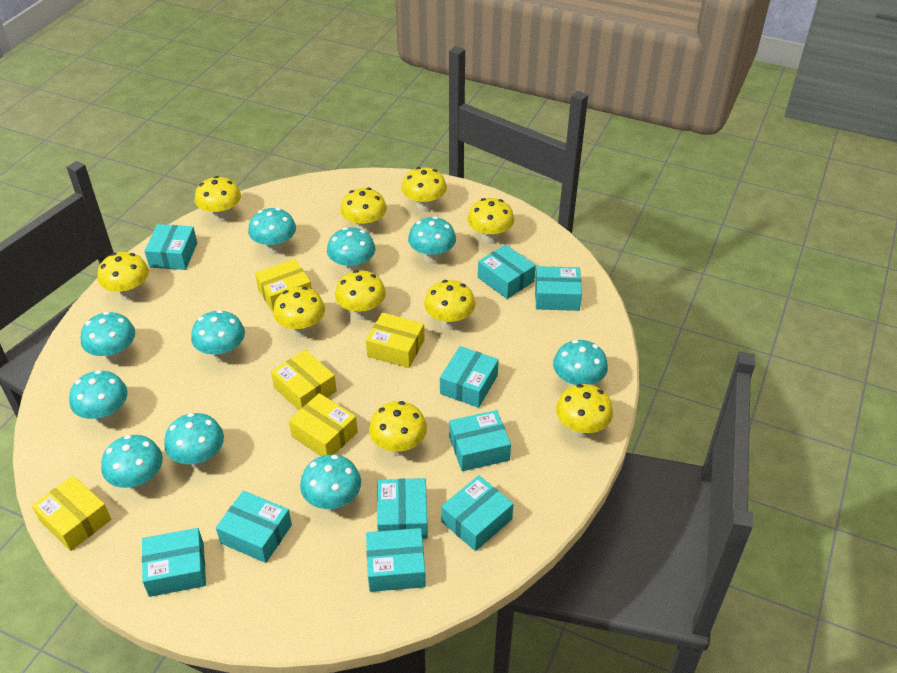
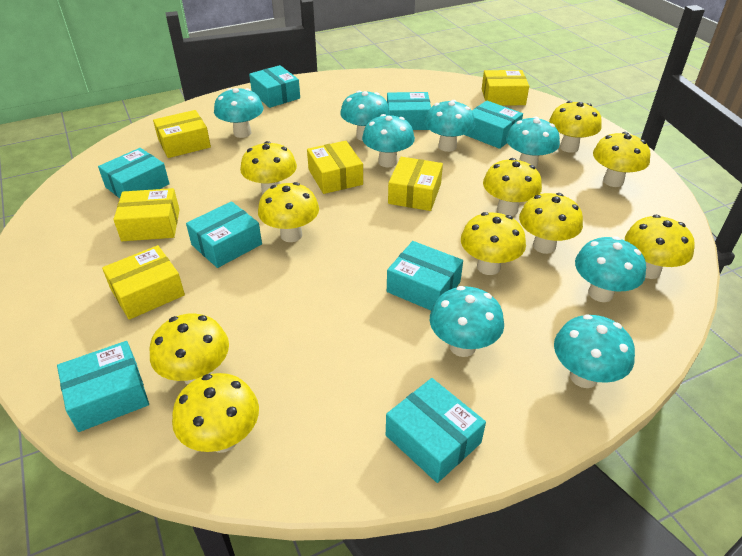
turquoise box: [142,528,206,597] [145,224,197,270] [216,491,292,563] [366,528,426,592] [377,478,428,539] [440,346,499,408] [441,475,514,551] [449,410,511,471] [478,244,536,299] [535,266,582,311] = 10 -> [57,341,149,432] [98,148,169,198] [186,201,262,268] [249,65,300,108] [386,378,486,483] [387,92,431,130] [387,241,463,310] [464,101,523,149] = 8
turquoise mushroom: [69,370,127,424] [81,312,135,363] [101,435,163,491] [164,413,224,468] [191,310,245,362] [248,208,296,255] [300,455,361,512] [327,227,375,274] [408,216,456,264] [553,340,608,387] = 10 -> [214,88,264,138] [340,91,390,141] [362,114,415,167] [424,100,475,152] [430,286,504,357] [506,116,560,168] [554,314,635,388] [575,236,646,302] = 8
yellow box: [32,476,111,551] [255,259,312,312] [271,350,337,410] [289,393,358,456] [366,313,424,368] = 5 -> [102,245,185,320] [113,188,180,241] [153,110,211,158] [307,141,363,194] [388,157,443,211] [482,70,529,106] = 6

